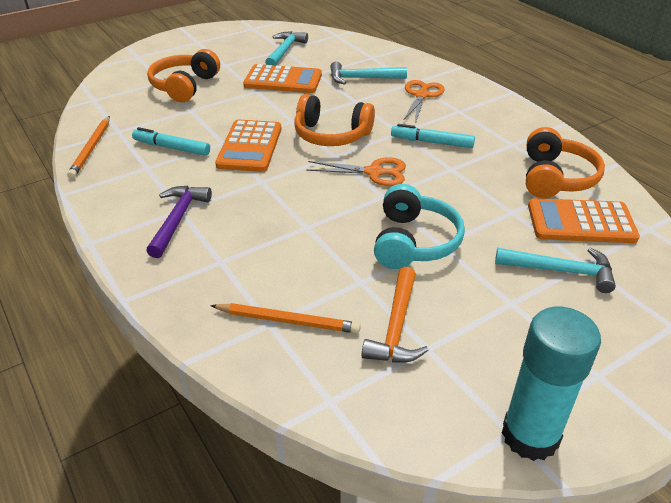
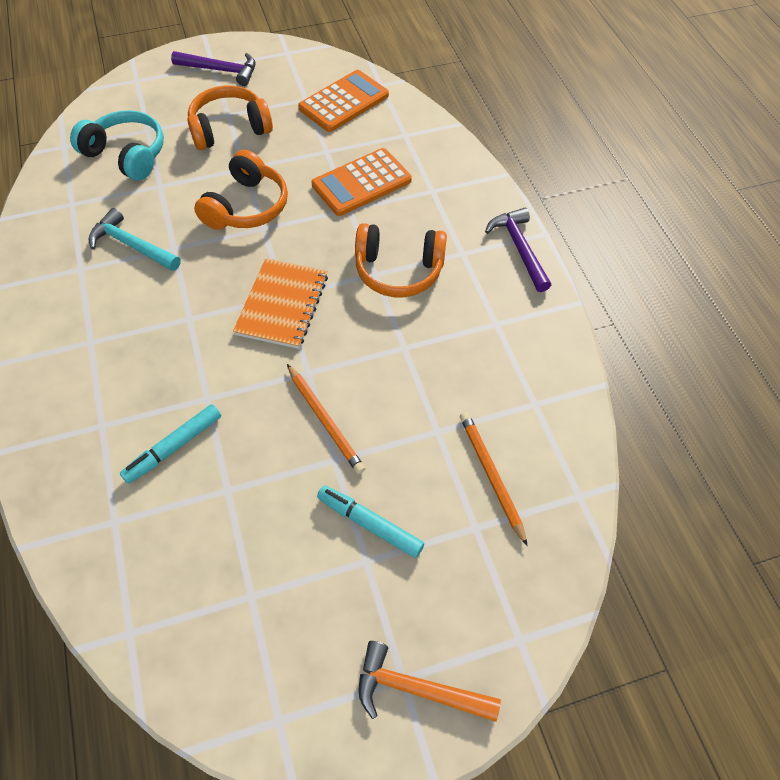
orange calculator: [215,120,282,172] [243,64,322,93] [528,198,640,243] = 3 -> [298,70,389,132] [311,148,412,216] = 2
orange notebook: none = 0 -> [233,258,328,349] = 1
orange scissors: [306,157,406,186] [404,80,444,121] = 2 -> none = 0
purple hammer: [146,186,212,258] = 1 -> [171,51,256,86] [485,208,551,292] = 2
turquoise glue stick: [502,307,601,461] = 1 -> none = 0
turquoise hammer: [265,31,308,65] [330,61,407,85] [495,247,616,293] = 3 -> [89,208,181,271] = 1

